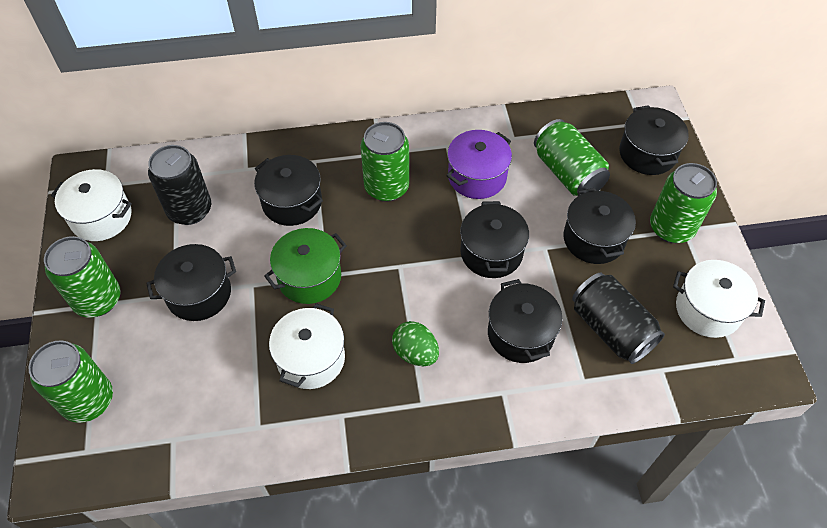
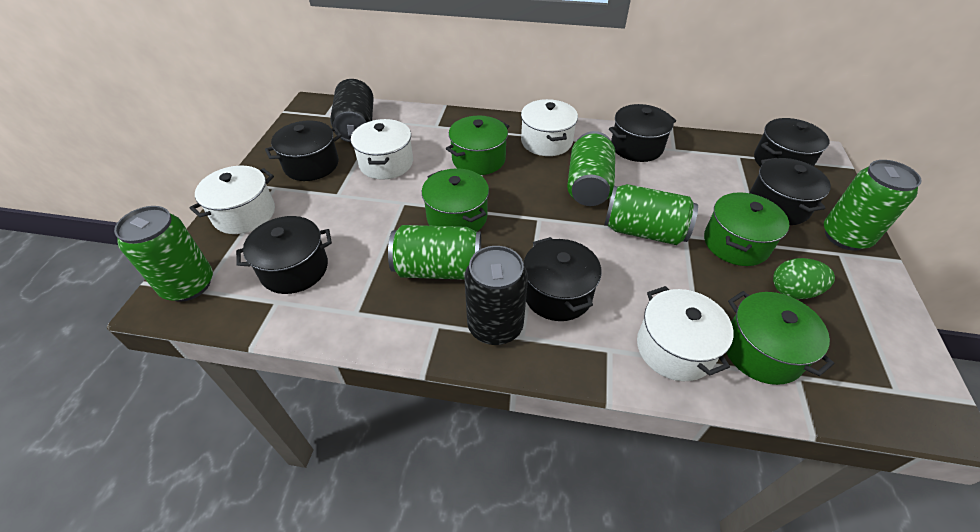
green pot: [264,228,347,304] = 1 -> [422,168,489,232] [446,116,509,175] [704,192,789,266] [726,291,834,385] = 4
purple pot: [446,130,512,199] = 1 -> none = 0
white pot: [51,169,132,241] [269,303,345,389] [673,260,765,338] = 3 -> [190,166,275,234] [351,119,413,180] [521,99,578,156] [637,286,734,381] = 4

